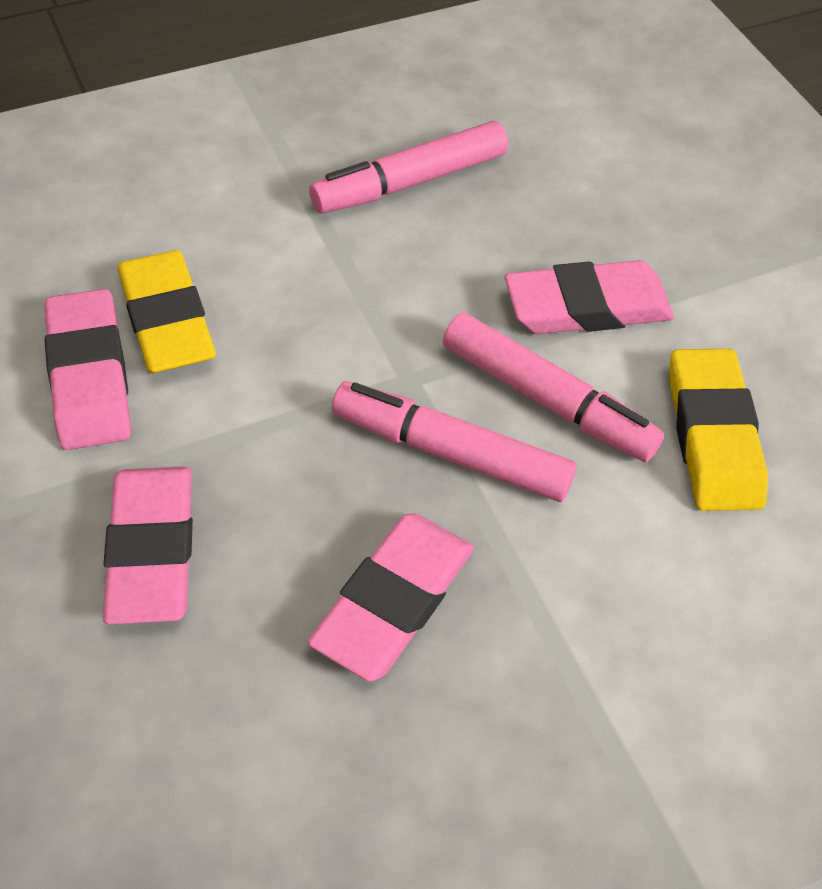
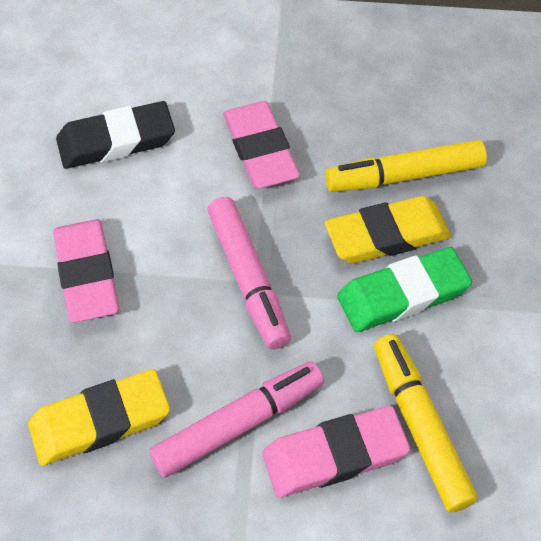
black eraser: none = 0 -> [56,101,175,169] = 1
green eraser: none = 0 -> [337,247,472,332] = 1
pink eraser: [44,289,131,450] [103,467,193,624] [307,514,474,682] [505,260,674,334] = 4 -> [53,219,119,323] [223,101,300,188] [262,406,410,498] = 3
pink marker: [309,121,508,214] [332,381,577,502] [443,313,664,462] = 3 -> [149,361,324,478] [207,197,291,349] = 2
yellow marker: none = 0 -> [325,140,487,192] [374,334,477,512] = 2

